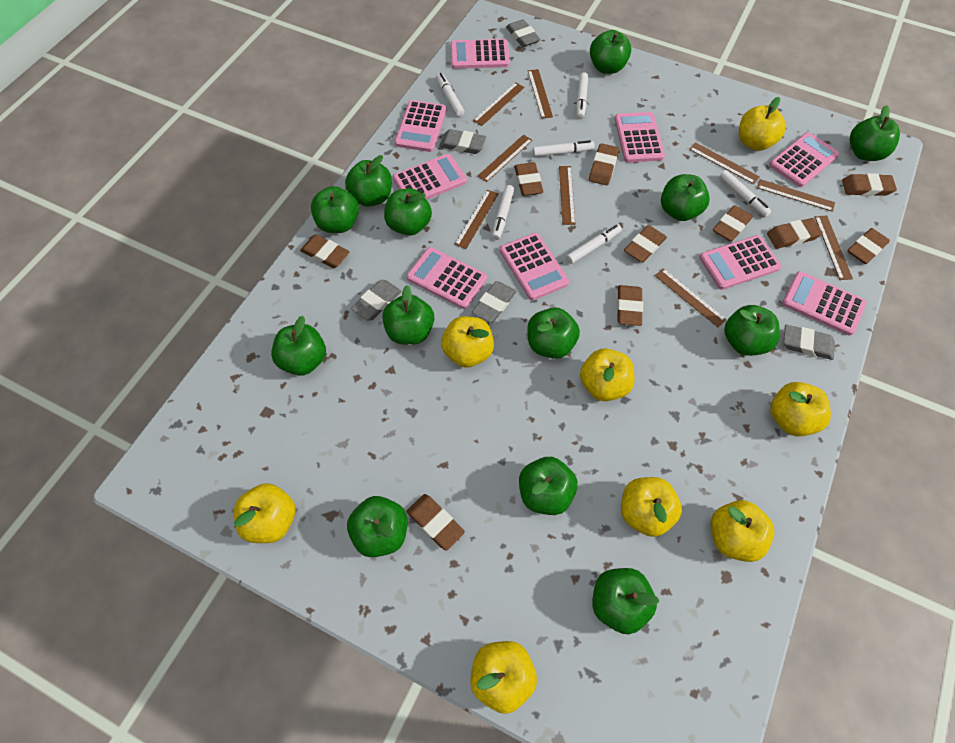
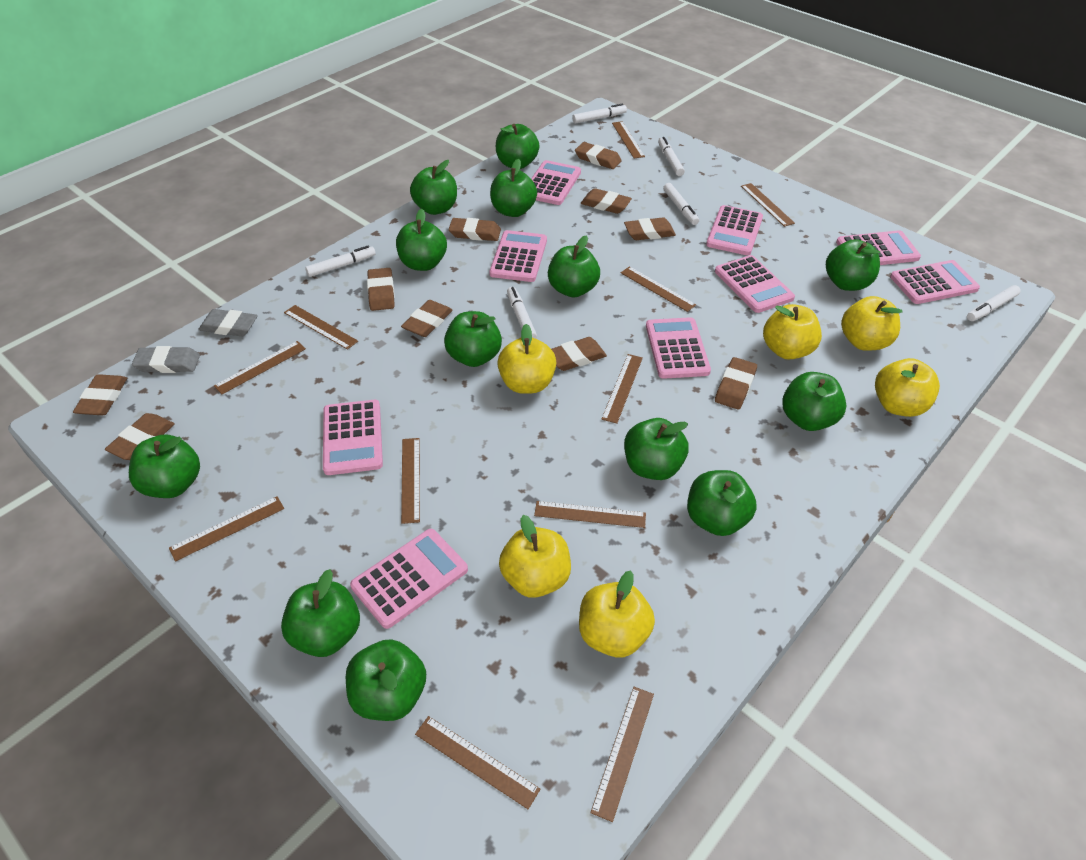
brown ruler: [455,190,498,249] [473,82,525,126] [477,135,533,182] [528,69,553,119] [559,166,575,225] [655,268,727,327] [689,142,760,184] [757,179,835,212] [815,215,853,280] = 9 -> [169,496,284,562] [214,341,306,394] [284,305,358,350] [401,438,420,524] [415,716,540,809] [534,501,646,528] [590,687,654,822] [601,354,643,424] [612,121,645,158] [621,266,696,312] [741,183,795,227] = 11
grey eraser: [351,280,401,320] [439,129,486,154] [472,281,516,323] [506,19,540,47] [783,325,835,360] = 5 -> [132,346,200,373] [198,309,258,336] = 2
yellow apple: [234,483,295,543] [441,316,494,368] [470,641,537,714] [580,348,635,401] [621,477,682,537] [710,500,774,562] [739,97,786,151] [770,382,831,436] = 8 -> [497,324,556,394] [499,515,571,598] [579,570,655,658] [763,304,822,359] [841,296,902,351] [875,358,940,417] = 6

